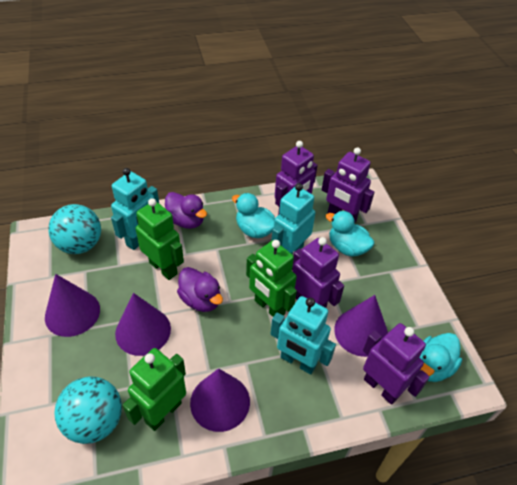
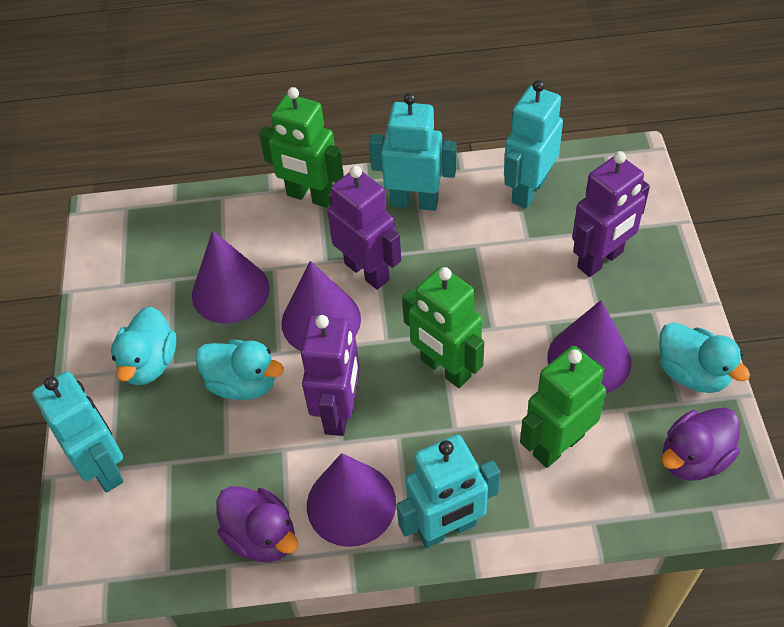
purple robot: [275,141,318,215] [292,237,344,308] [322,147,374,222] [363,323,430,405] = 4 -> [301,315,360,436] [327,166,401,290] [572,151,650,277] = 3
turquoise ball: [48,204,101,254] [54,377,122,444] = 2 -> none = 0
turquoise robot: [111,168,159,250] [271,183,316,255] [271,296,336,374] = 3 -> [32,371,124,492] [369,93,456,211] [396,435,500,548] [504,80,563,209] = 4

